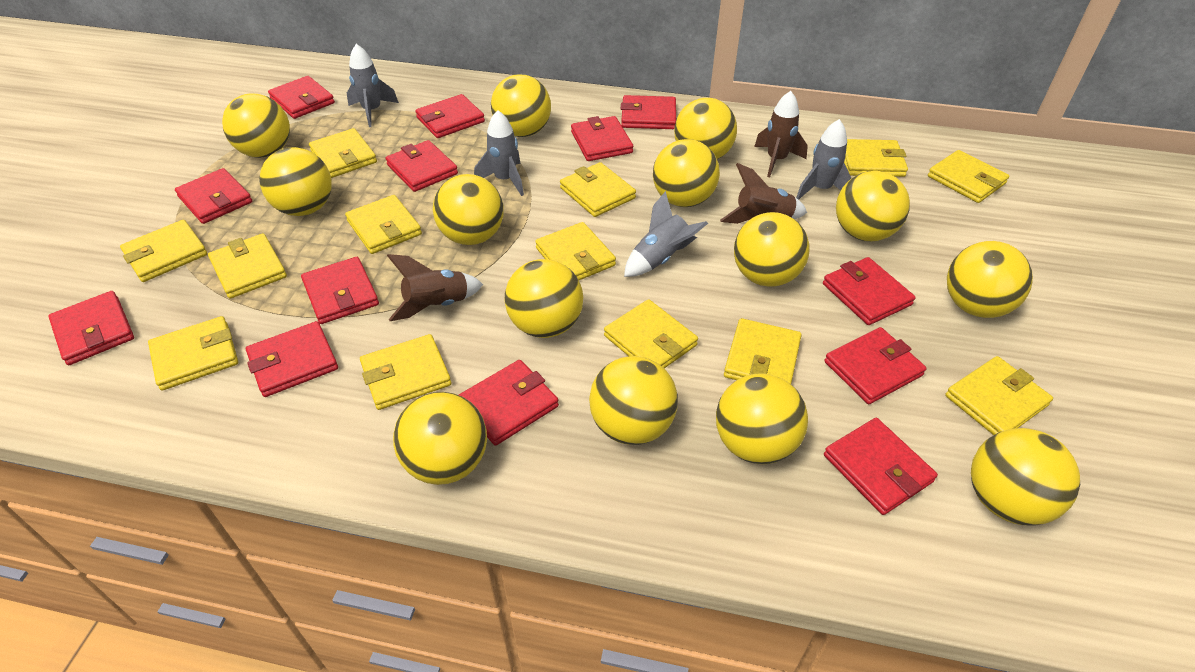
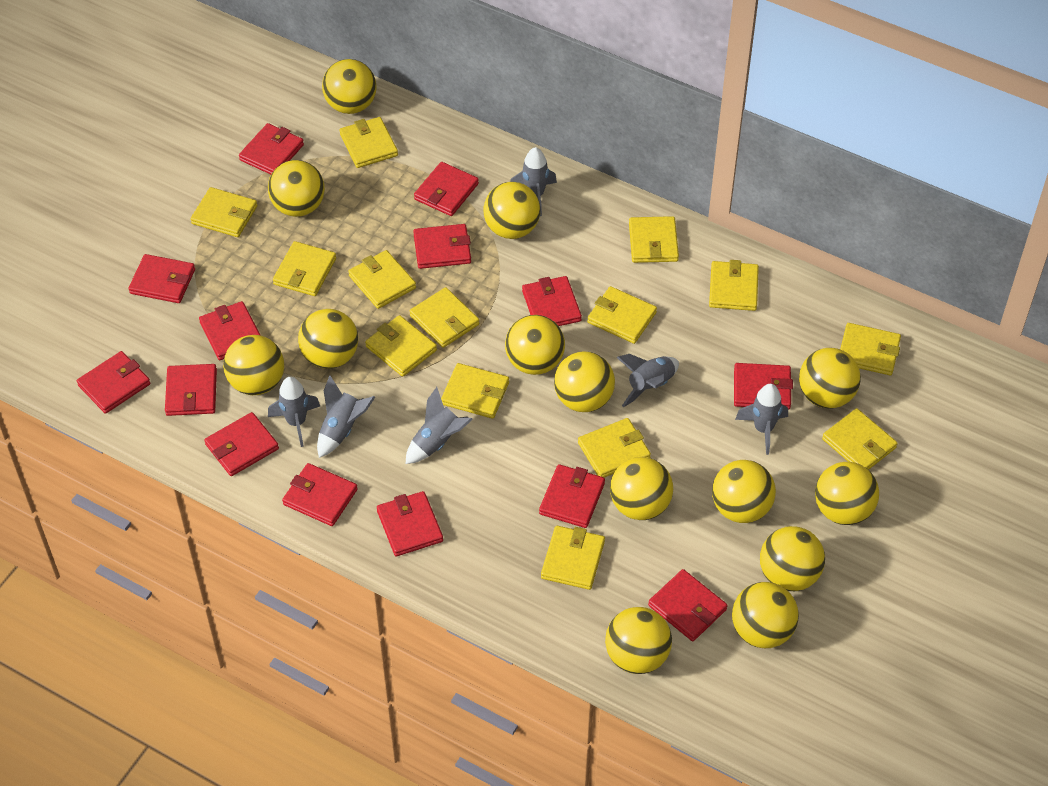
brown rocket: [387,254,483,321] [720,163,807,224] [754,91,808,177] = 3 -> none = 0
grey rocket: [347,44,399,127] [474,110,524,196] [624,191,708,277] [796,119,851,200] = 4 -> [268,377,320,447] [317,376,375,458] [406,387,473,464] [510,147,557,216] [616,354,679,407] [735,384,788,455] = 6
red wallet: [48,291,134,365] [175,168,252,224] [246,321,338,397] [268,76,335,119] [301,257,379,324] [386,140,458,192] [415,94,485,138] [459,360,559,446] [571,116,633,161] [621,95,676,129] [823,257,916,325] [824,327,927,404] [824,418,938,515] = 13 -> [77,351,150,414] [129,254,195,303] [165,364,217,416] [199,301,261,360] [204,412,279,476] [239,123,304,174] [282,463,358,526] [377,491,443,556] [413,224,471,269] [414,162,479,216] [522,276,582,326] [539,464,605,528] [648,569,728,641] [734,363,793,409] = 14
yellow wallet: [120,220,207,282] [148,316,238,391] [208,234,287,299] [309,128,377,178] [345,195,422,254] [360,334,451,410] [535,222,616,280] [560,162,636,217] [604,299,698,368] [724,318,802,384] [844,139,908,177] [928,150,1009,203] [945,356,1053,435] = 13 -> [191,187,257,237] [273,241,336,296] [340,117,398,168] [348,250,416,309] [365,315,437,377] [409,287,479,348] [441,363,509,419] [541,526,605,590] [578,418,651,478] [587,286,657,344] [629,216,679,263] [709,260,759,311] [822,408,898,470] [840,323,901,375] = 14

